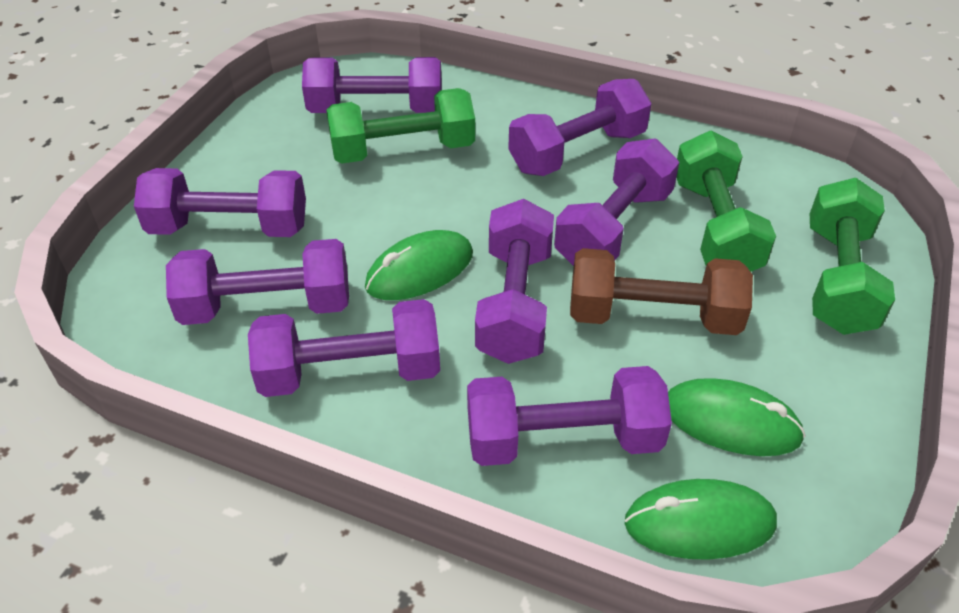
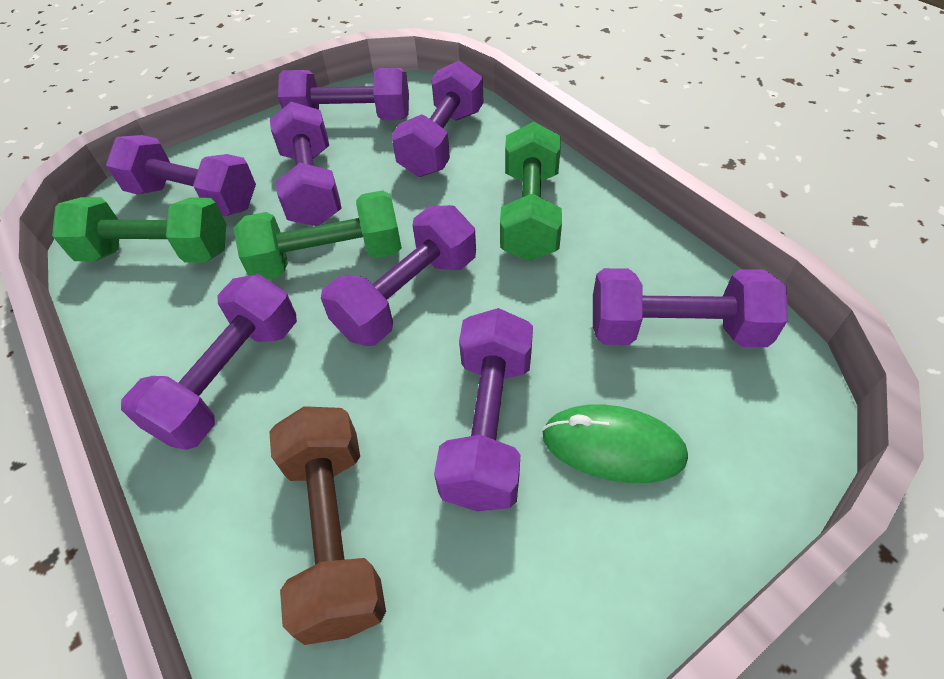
green mouse: [365,230,473,300] [625,479,777,560] [668,378,806,456] = 3 -> [542,404,688,483] = 1

